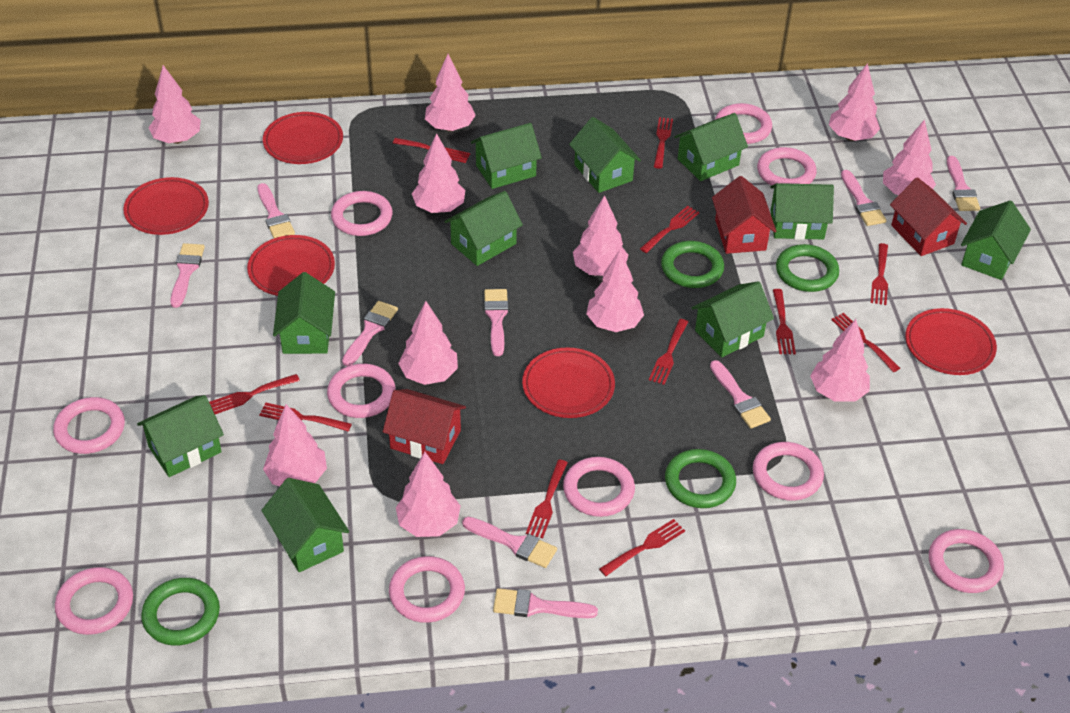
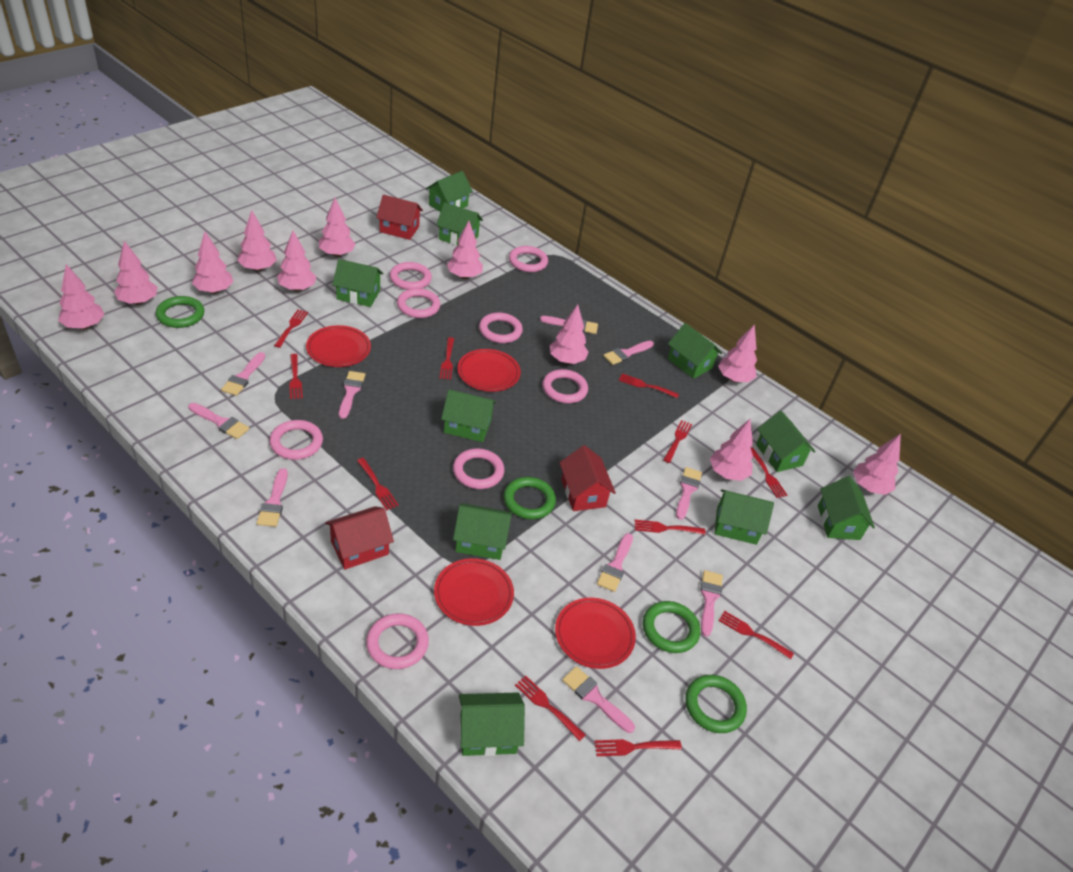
pink brush: [170,243,205,308] [257,183,295,238] [342,301,398,366] [462,517,557,568] [484,289,508,356] [493,588,598,618] [710,360,771,429] [841,170,887,226] [947,156,980,211] = 9 -> [188,403,249,439] [221,352,265,396] [257,468,288,527] [339,371,365,419] [540,316,598,334] [562,666,635,733] [597,533,633,592] [603,341,654,365] [676,467,702,520] [700,570,723,636] = 10
pink ring: [53,397,125,454] [55,567,133,635] [327,364,396,418] [331,191,392,236] [389,556,465,623] [563,457,635,517] [715,103,772,144] [753,442,824,501] [757,147,817,186] [929,529,1004,593] = 10 -> [269,420,323,460] [366,613,429,669] [390,262,432,290] [397,288,440,318] [453,449,504,489] [479,313,523,343] [509,246,548,272] [542,369,588,403] = 8
red plate: [123,177,209,235] [247,235,335,296] [263,112,343,164] [522,347,615,418] [905,308,997,375] = 5 -> [306,325,371,367] [434,558,514,626] [458,349,521,392] [555,598,636,669] = 4

